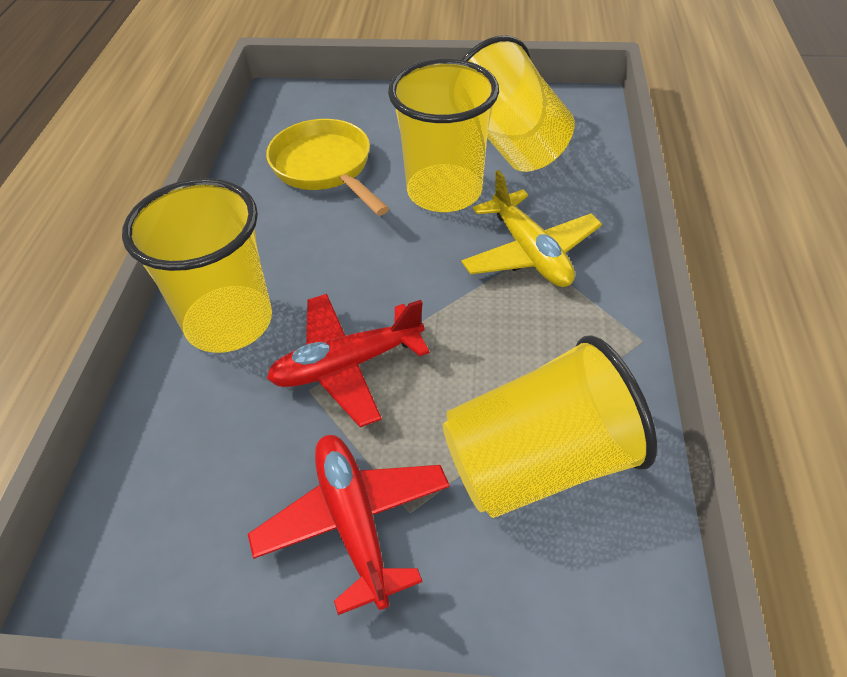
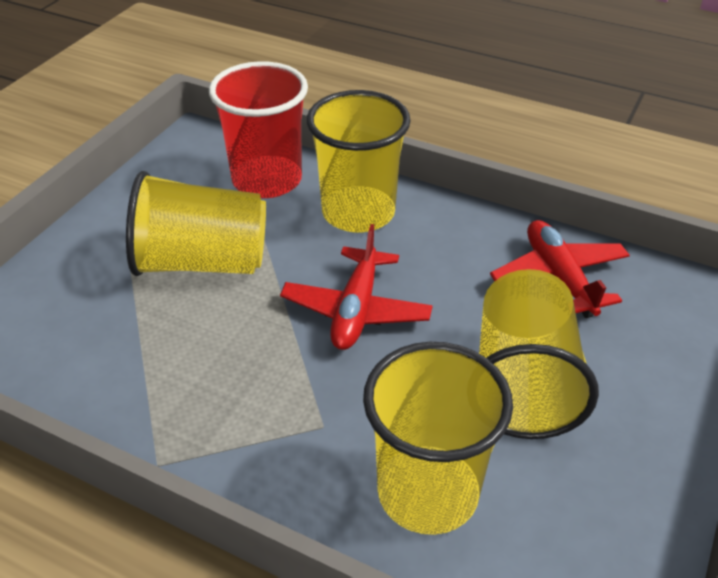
red cup: none = 0 -> [209,61,308,198] = 1
yellow pan: [266,119,389,216] = 1 -> none = 0
yellow plane: [461,170,602,287] = 1 -> none = 0

